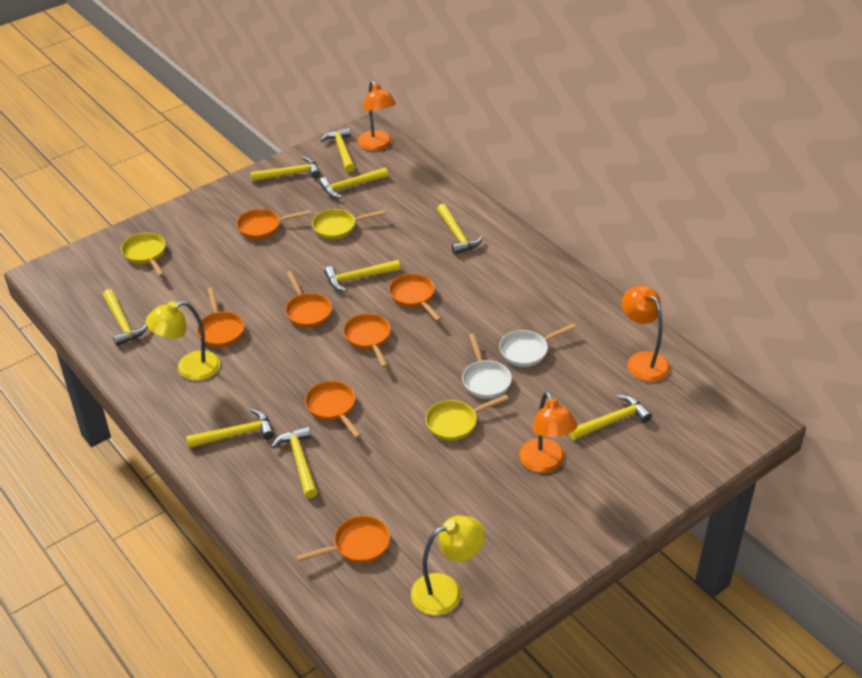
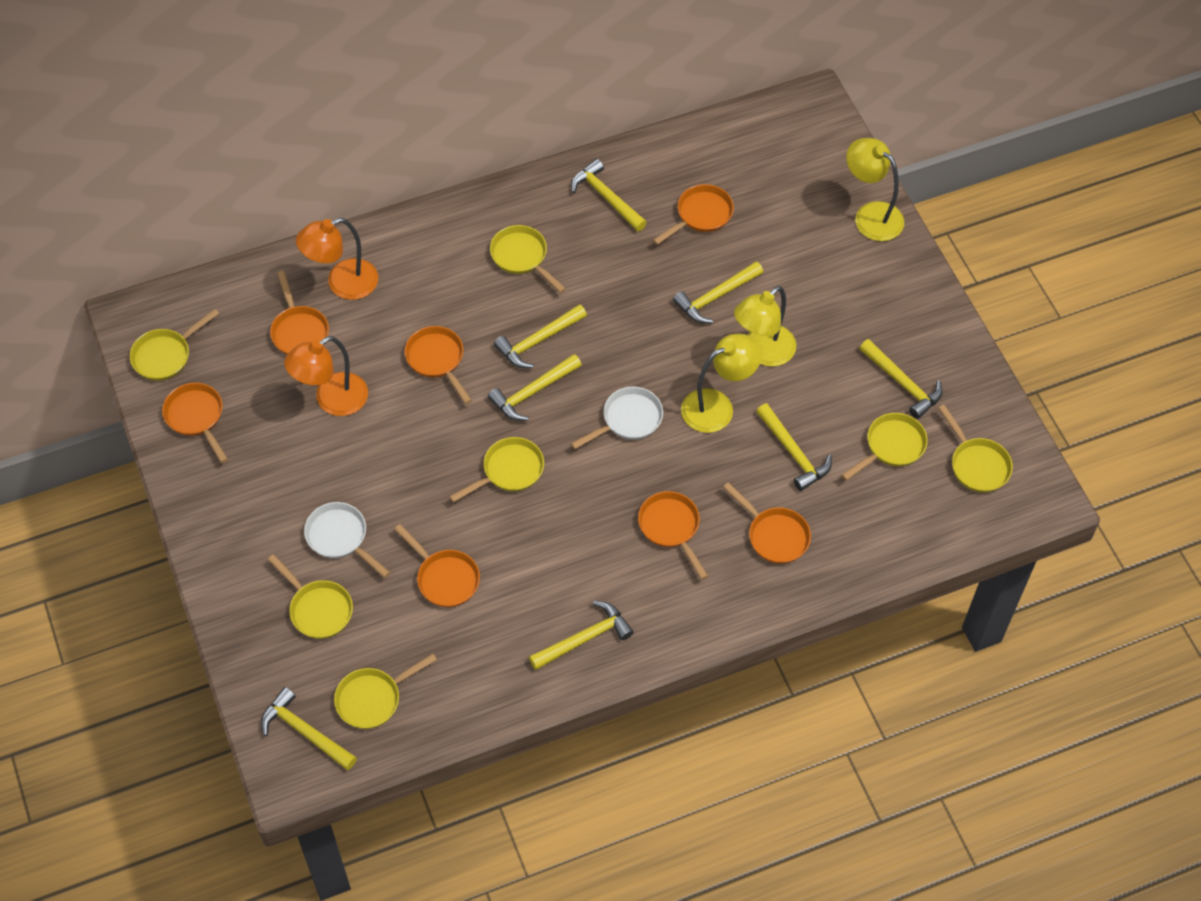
orange lamp: [357,80,396,151] [519,391,577,473] [622,286,670,382] = 3 -> [284,336,368,416] [296,218,378,300] = 2
yellow hammer: [103,289,147,346] [186,409,274,448] [250,157,320,182] [271,426,318,498] [319,167,388,198] [321,127,355,172] [324,260,401,292] [437,204,483,255] [569,395,652,440] = 9 -> [261,687,357,770] [488,354,581,421] [494,304,587,368] [529,601,634,670] [571,159,647,231] [673,261,763,323] [756,403,832,491] [859,339,943,419] = 8
yellow lamp: [146,301,220,381] [411,515,485,615] = 2 -> [681,334,761,433] [734,286,796,367] [846,138,904,241] = 3
yellow pan: [121,232,166,276] [312,209,386,239] [426,395,509,441] = 3 -> [130,309,219,381] [268,554,353,639] [334,653,437,729] [449,437,544,502] [490,225,566,293] [841,413,928,481] [938,405,1013,493] = 7

